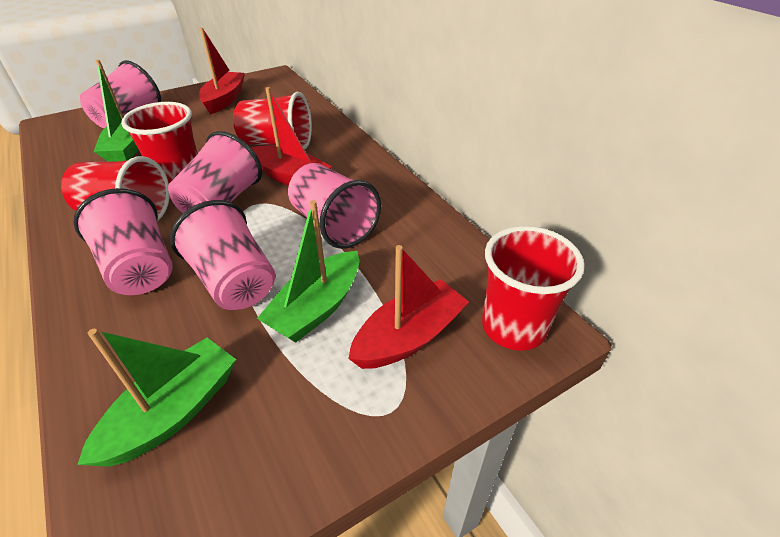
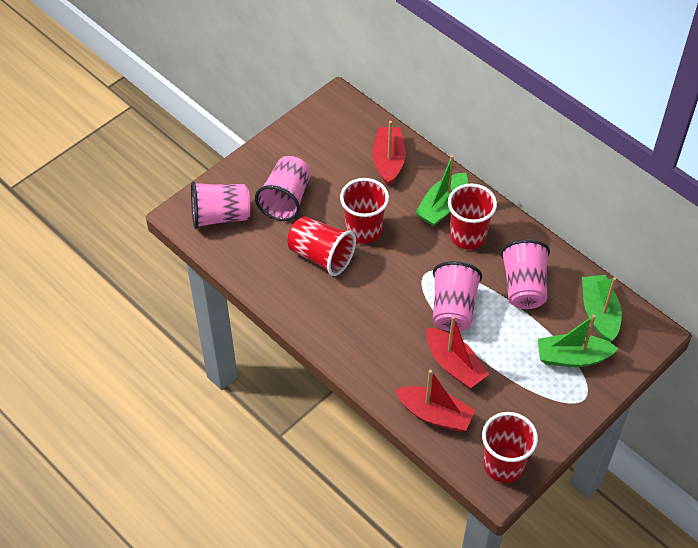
pink cup: [74,188,173,295] [80,60,161,128] [168,131,262,213] [170,200,275,310] [288,163,381,249] = 5 -> [191,181,250,229] [255,156,311,221] [433,261,482,332] [500,239,550,309] = 4

